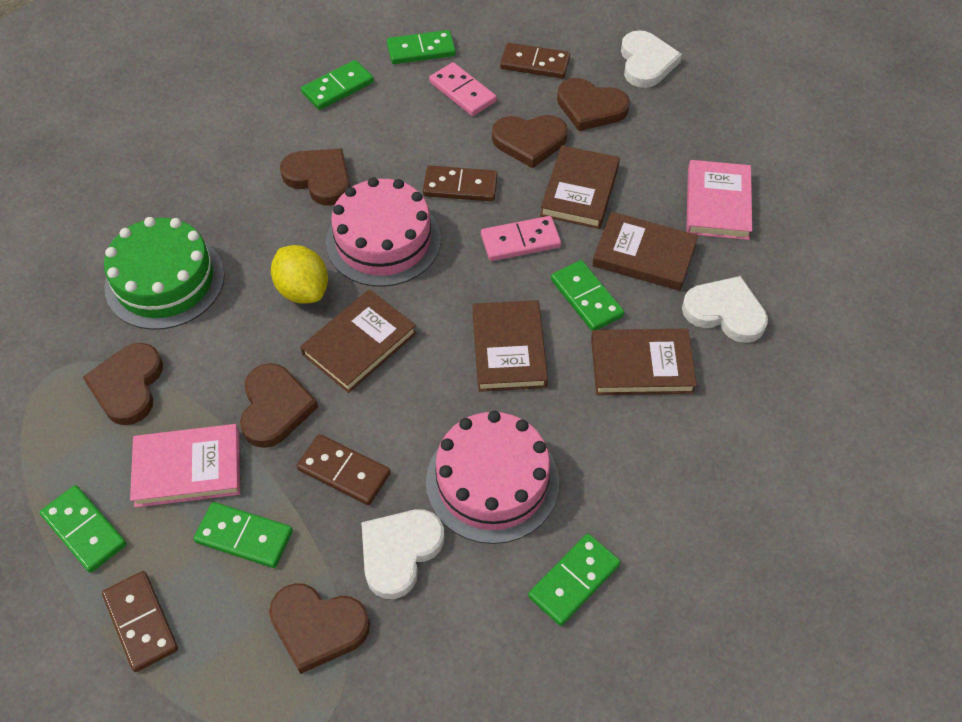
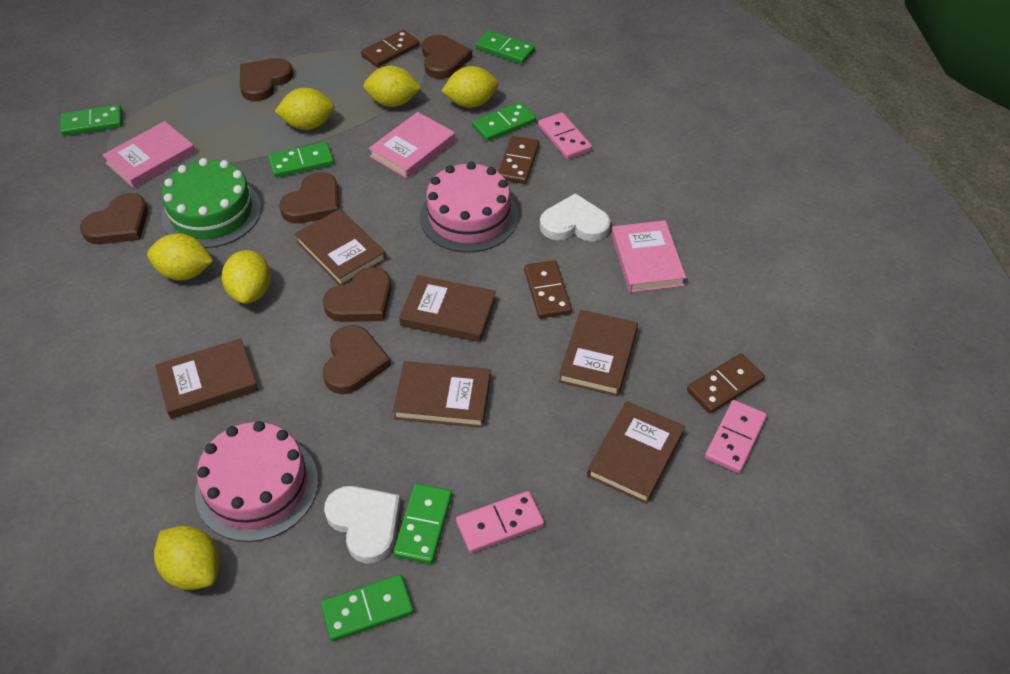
brown book: [300,289,417,393] [472,300,548,392] [540,145,620,229] [591,329,697,395] [592,212,698,291] = 5 -> [155,338,258,419] [295,209,386,285] [393,361,491,428] [399,275,496,342] [559,310,638,396] [587,401,685,504] = 6
pink book: [130,424,240,508] [686,160,752,240] = 2 -> [102,121,196,188] [369,112,455,179] [611,220,686,293] = 3
pink domino: [429,62,497,116] [481,216,561,261] = 2 -> [456,491,544,553] [538,112,592,159] [705,400,767,473] = 3
white heart: [361,509,444,599] [621,30,682,88] [682,276,768,343] = 3 -> [324,486,400,564] [540,193,611,242] = 2
yellow lemon: [271,245,328,304] = 1 -> [147,233,213,281] [154,526,219,590] [222,250,271,304] [274,88,335,130] [363,66,422,107] [441,66,498,108] = 6

